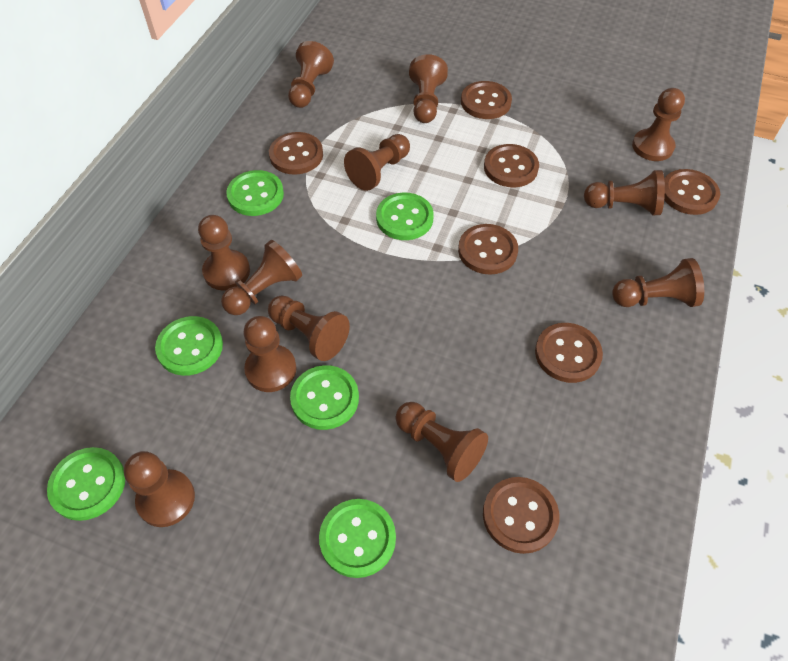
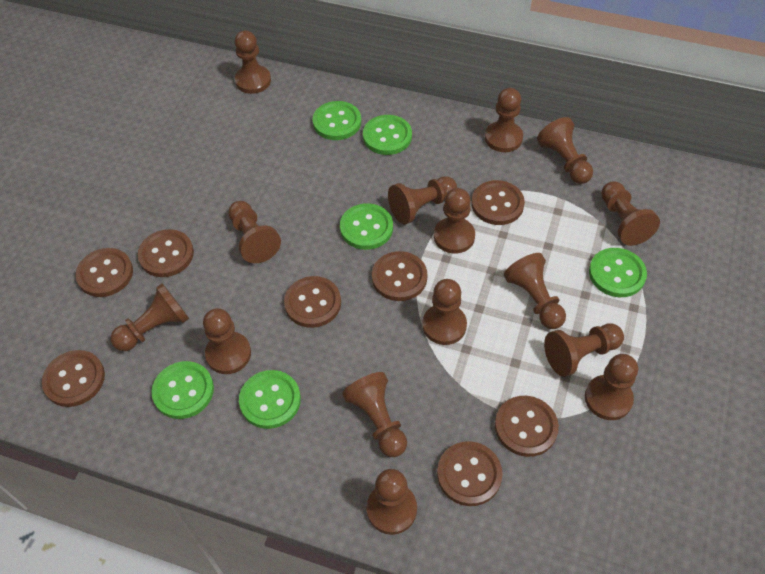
brown button: [269,132,323,175] [458,224,518,275] [461,81,512,119] [483,477,559,554] [484,144,539,188] [535,323,603,383] [664,169,720,215] = 7 -> [42,350,105,407] [75,248,133,297] [138,229,194,277] [284,276,341,328] [372,251,427,301] [437,441,502,506] [471,180,525,225] [495,396,559,457] = 8
brown pawn: [124,451,195,527] [198,215,250,290] [221,240,302,315] [243,316,296,392] [268,295,350,361] [288,41,334,108] [344,134,410,191] [395,402,488,482] [409,54,448,123] [584,170,665,215] [612,258,704,307] [632,88,685,161] = 12 -> [110,283,189,351] [203,308,251,374] [228,201,281,263] [235,31,271,94] [342,372,407,457] [366,469,417,535] [388,176,457,224] [422,279,467,345] [434,188,475,254] [485,88,523,152] [504,253,566,329] [537,117,593,184] [544,324,624,377] [585,354,638,420] [601,182,660,246] = 15

